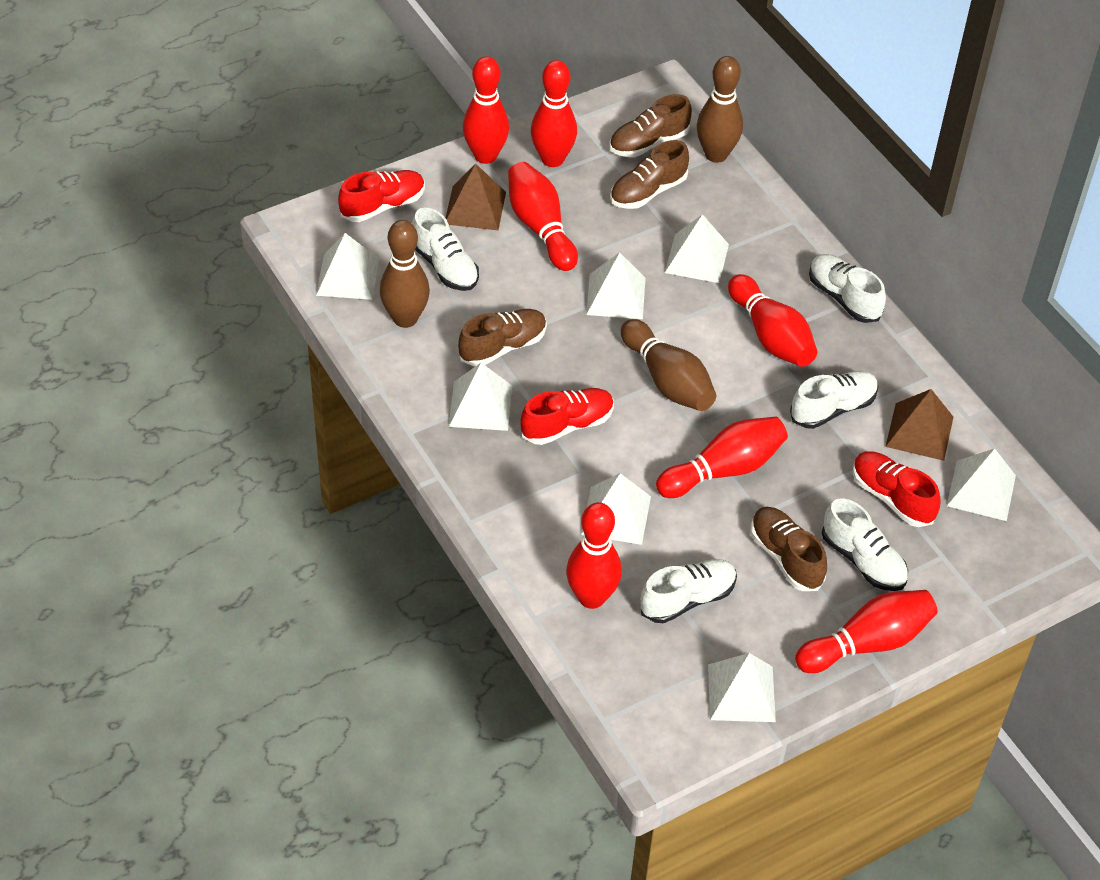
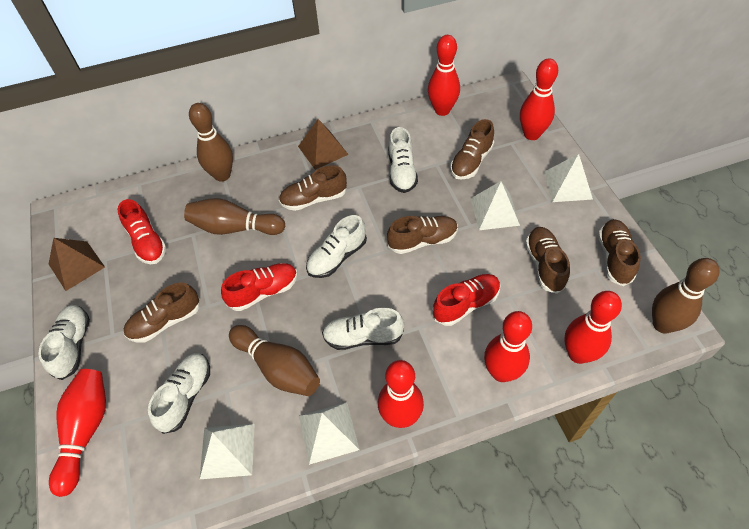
brown bowling pin: [379,220,430,328] [621,319,716,411] [697,56,743,163] = 3 -> [184,198,285,235] [189,103,233,182] [229,325,320,396] [652,258,720,334] = 4
brown shoe: [458,309,547,366] [609,94,692,157] [610,140,689,209] [751,507,827,591] = 4 -> [124,283,200,343] [279,165,347,211] [387,216,458,254] [450,119,494,180] [525,227,570,294] [598,219,641,286] = 6
red bowling pin: [463,56,509,164] [508,162,578,271] [531,60,577,167] [566,502,622,609] [656,417,788,498] [728,274,817,367] [795,590,938,673] = 7 -> [49,369,106,497] [378,360,424,428] [428,35,460,116] [484,311,532,382] [520,58,558,140] [564,291,622,364] = 6
white pyramid: [316,233,379,300] [449,363,512,431] [581,473,651,545] [586,252,645,319] [665,214,729,283] [708,653,776,722] [947,448,1016,521] = 7 -> [200,424,255,479] [299,402,360,465] [470,181,520,230] [544,154,593,202] = 4

